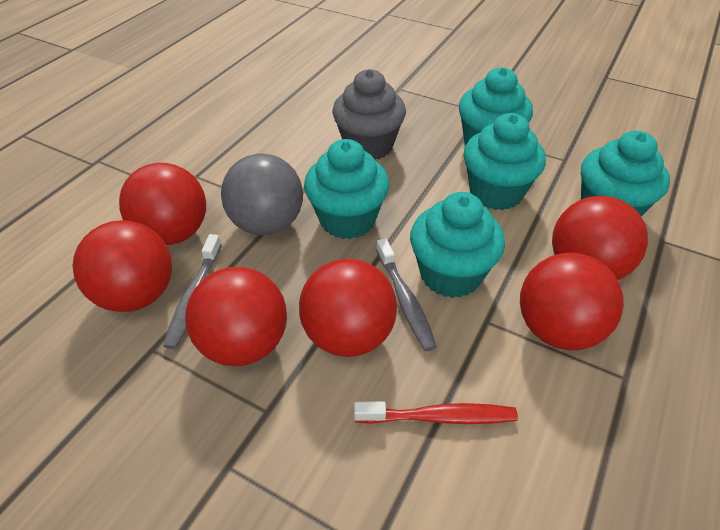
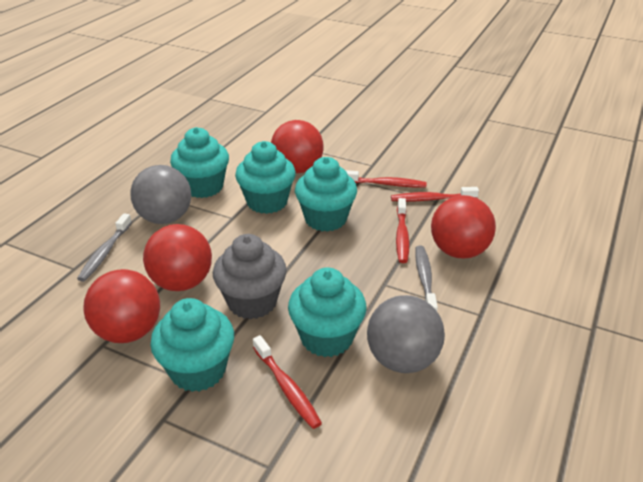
grey ball: [221,154,303,235] = 1 -> [130,165,191,224] [367,295,445,373] = 2
red ball: [72,220,172,312] [119,163,206,245] [185,267,287,366] [299,259,397,357] [520,253,624,350] [552,196,648,280] = 6 -> [83,269,160,343] [143,224,212,291] [271,120,324,173] [431,195,496,259] = 4
red toothbrush: [354,401,518,424] = 1 -> [253,335,322,429] [345,170,427,188] [391,187,479,202] [396,198,409,263] = 4

